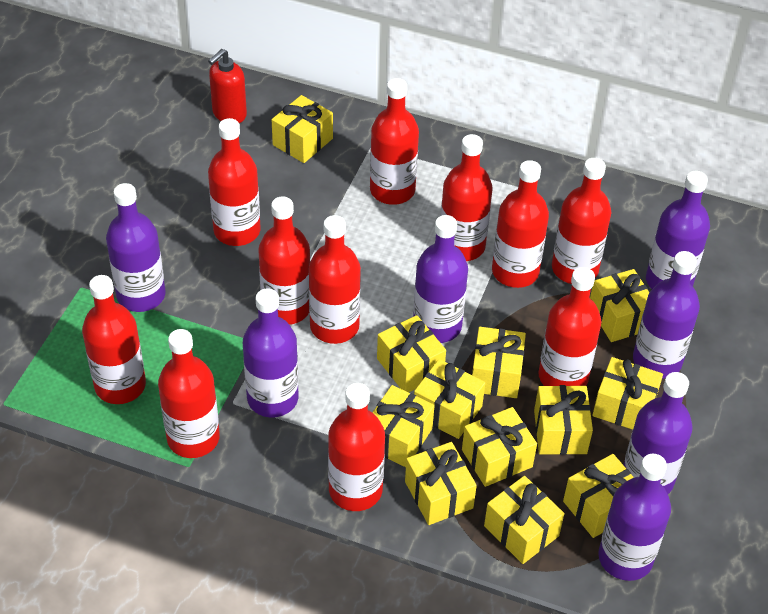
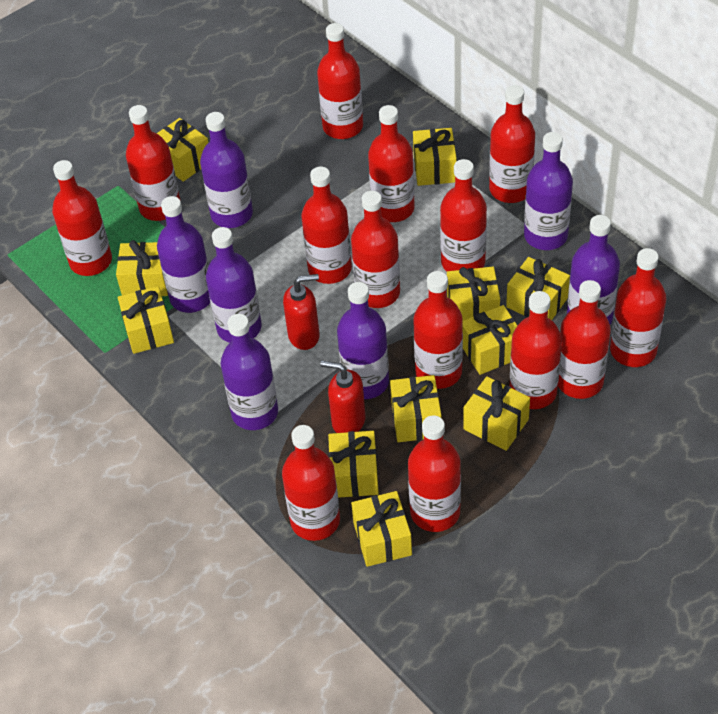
red bottle: [82,275,146,404] [158,329,220,458] [208,118,260,246] [258,196,310,325] [309,215,361,344] [328,383,385,511] [370,78,419,205] [440,134,493,261] [492,160,549,288] [538,267,601,386] [552,158,611,284] = 11 -> [52,160,112,276] [126,105,181,221] [282,425,340,541] [301,167,352,284] [317,23,363,139] [351,191,400,308] [368,105,415,222] [408,415,461,532] [413,271,463,389] [440,159,487,272] [489,85,535,203] [510,291,562,409] [558,280,611,399] [610,248,666,367] = 14
red soap dispenser: [208,49,247,123] = 1 -> [283,274,320,350] [320,361,366,433] = 2
yellow gift: [272,95,333,163] [372,385,435,467] [377,315,446,392] [405,442,477,525] [414,359,485,439] [462,407,537,487] [472,327,526,398] [484,476,564,564] [534,385,593,455] [563,454,634,538] [590,269,650,342] [592,357,663,430] = 12 -> [116,240,168,296] [118,286,174,354] [157,118,208,182] [328,431,379,498] [351,491,412,567] [390,375,441,442] [413,128,457,186] [447,267,500,320] [463,305,518,375] [463,376,530,451] [506,257,570,320] = 11

